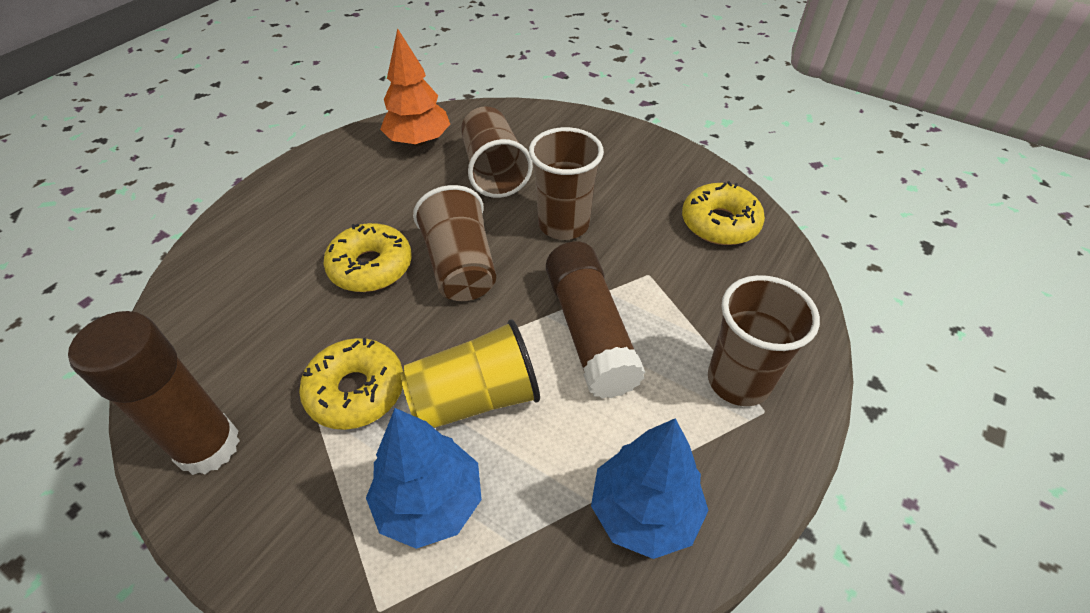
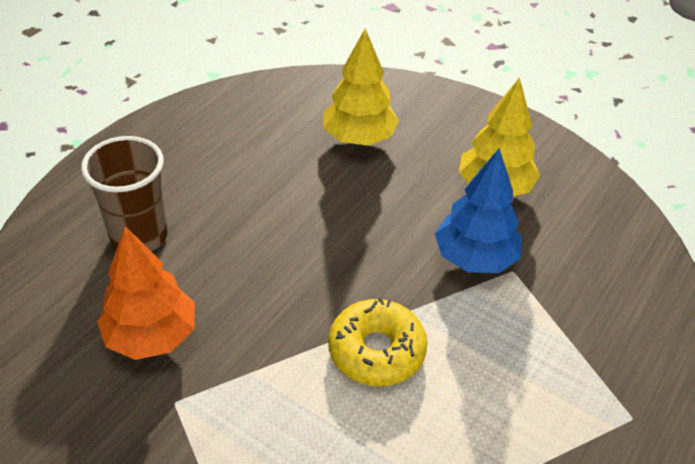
blue tree: [366,408,482,549] [591,418,709,559] = 2 -> [435,148,522,273] = 1
brown cup: [413,185,496,301] [461,106,533,198] [529,127,604,240] [708,275,820,406] = 4 -> [81,136,167,251] = 1
brown glue stick: [68,311,240,475] [546,241,645,399] = 2 -> none = 0
yellow cup: [400,320,540,428] = 1 -> none = 0
yellow donut: [299,338,403,430] [324,223,412,292] [682,181,765,245] = 3 -> [328,298,427,386] = 1
yellow tree: none = 0 -> [324,29,399,146] [459,77,540,196] = 2

